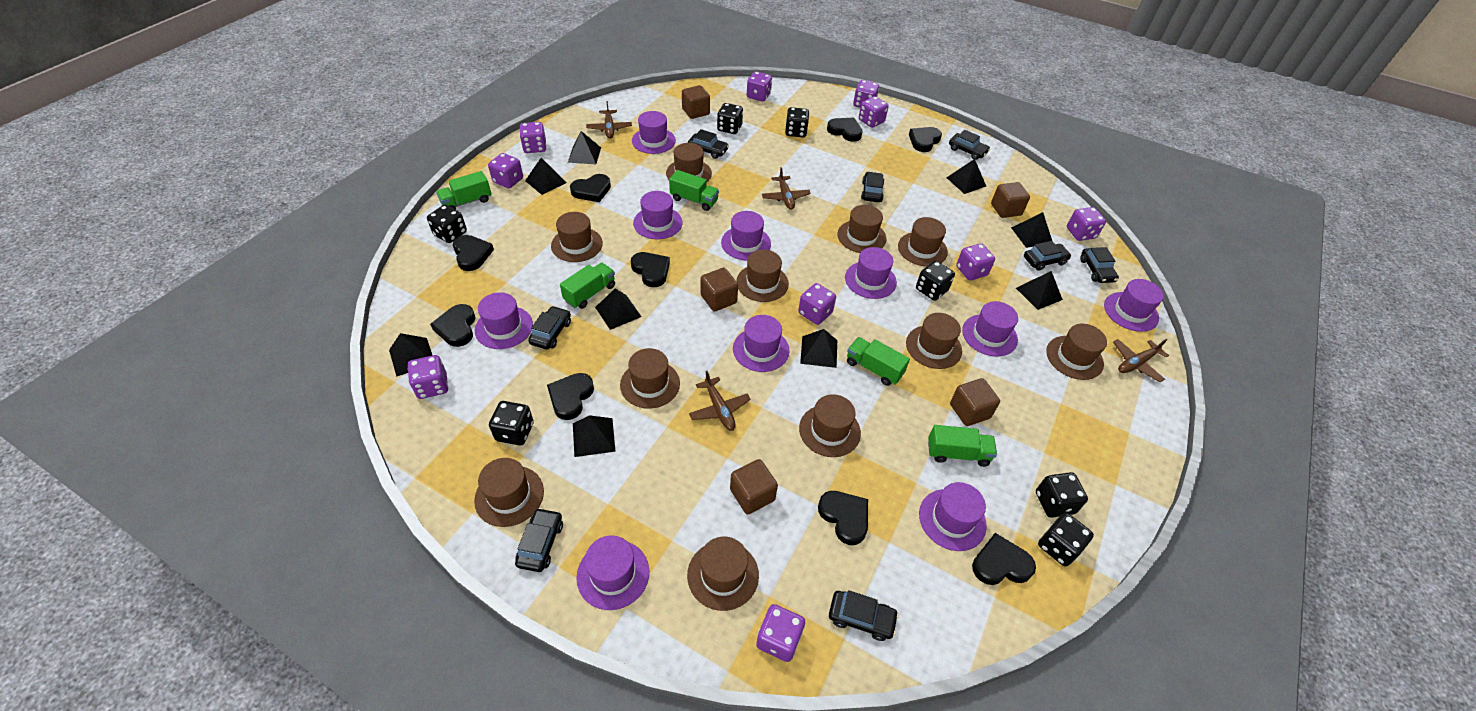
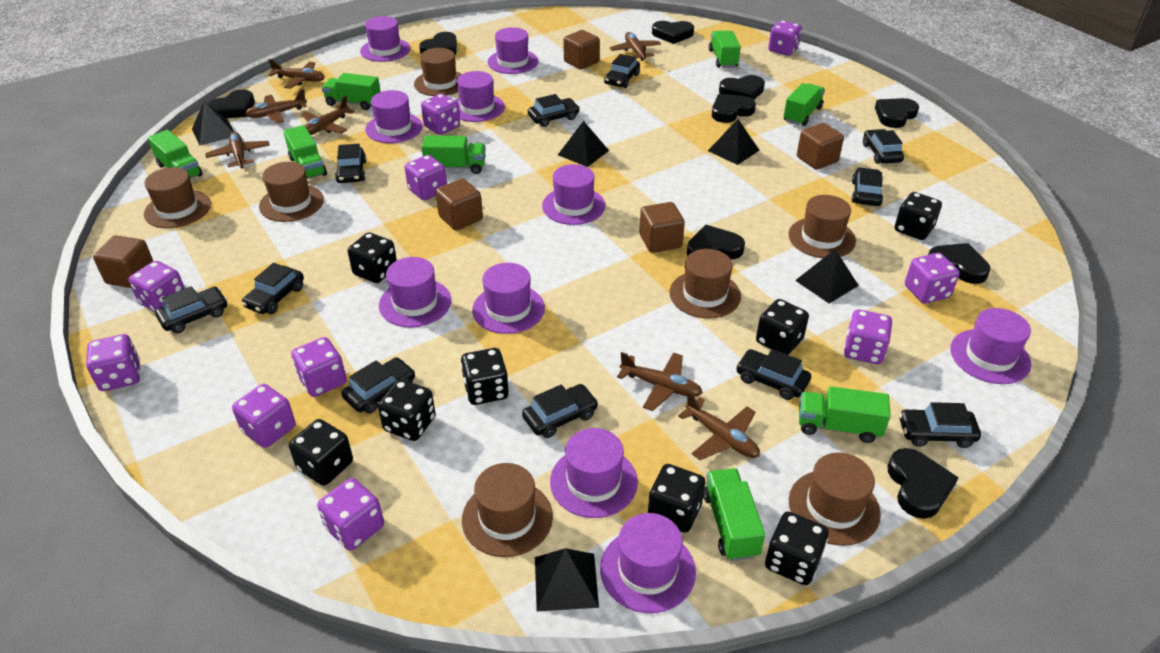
black car: [515,508,563,572] [528,306,571,349] [688,129,729,159] [829,590,899,641] [861,172,884,202] [949,130,990,160] [1024,241,1071,271] [1080,247,1119,283] = 8 -> [155,286,227,333] [242,263,304,314] [335,144,366,183] [341,357,415,414] [522,384,598,438] [528,94,580,127] [604,54,640,88] [736,349,811,400] [851,167,883,206] [863,129,904,164] [899,402,981,448] = 11
black dice: [427,205,467,243] [489,401,534,446] [717,103,743,134] [785,107,809,137] [916,261,955,301] [1036,472,1088,518] [1038,513,1094,566] = 7 -> [289,419,353,486] [348,232,397,283] [378,379,436,441] [461,348,509,405] [648,464,705,533] [756,299,809,355] [765,512,829,585] [895,192,942,240] = 8
black pyramid: [389,333,433,377] [525,158,567,195] [568,131,601,164] [573,415,616,457] [595,288,642,330] [800,329,837,368] [947,159,986,194] [1011,212,1052,248] [1016,271,1063,310] = 9 -> [192,101,234,146] [535,548,599,611] [558,121,609,167] [708,119,760,165] [795,249,859,303] = 5
brown hat: [474,458,544,527] [551,212,603,262] [620,348,680,409] [666,143,712,182] [687,537,759,611] [736,250,789,302] [799,394,861,457] [838,205,886,253] [898,217,948,266] [906,313,962,369] [1046,323,1107,380] = 11 -> [144,167,211,228] [259,162,324,222] [414,48,462,96] [462,463,553,557] [669,249,741,319] [788,195,856,258] [789,453,881,546] = 7
brown plane: [586,101,632,138] [689,371,751,431] [762,167,811,210] [1113,338,1169,382] = 4 -> [205,132,270,168] [245,89,307,123] [268,59,325,89] [301,96,355,135] [610,32,661,61] [617,352,703,411] [678,392,760,460] = 7
green truck: [436,171,492,210] [560,263,615,309] [669,170,719,211] [847,337,910,386] [928,425,997,467] = 5 -> [148,130,203,179] [283,125,327,179] [322,73,381,110] [422,135,485,174] [703,468,765,561] [709,30,741,68] [784,83,825,126] [799,386,891,443] = 8

